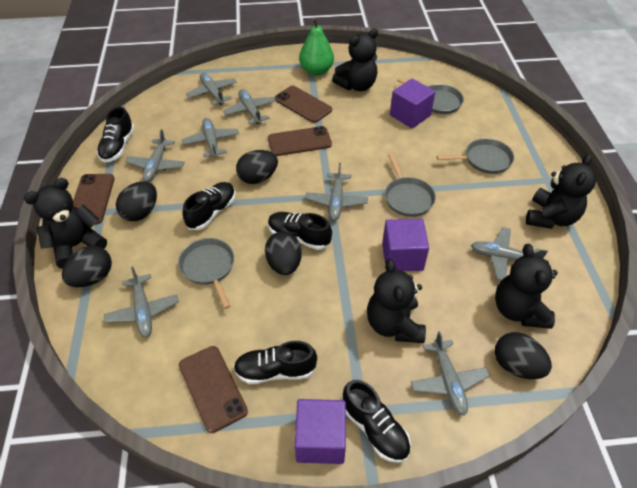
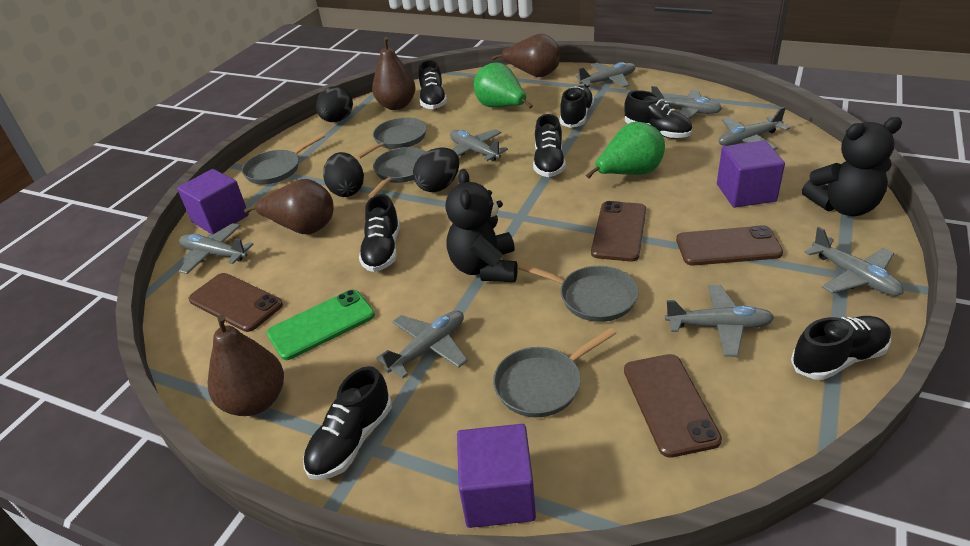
black egg: [62,246,112,287] [116,181,157,221] [236,150,278,184] [265,231,302,275] [495,332,552,379] = 5 -> [316,86,353,122] [323,152,364,197] [413,148,459,192] = 3
black shoe: [97,107,134,163] [182,182,236,230] [233,341,317,384] [268,212,332,250] [343,380,411,463] = 5 -> [303,366,392,480] [359,194,400,272] [418,60,447,109] [533,114,566,177] [559,86,594,128] [624,90,692,139] [791,316,891,380] = 7
black teddy bear: [24,178,107,269] [332,28,378,91] [367,259,426,343] [495,244,558,329] [526,154,596,229] = 5 -> [445,169,518,282] [802,117,902,216] = 2
brown pear: none = 0 -> [208,315,284,416] [244,179,334,234] [372,37,416,110] [492,34,560,77] = 4
green pear: [299,18,334,76] = 1 -> [474,62,533,108] [586,122,665,179] = 2
green phone: none = 0 -> [267,290,375,360] = 1
grey pan: [178,238,234,309] [385,153,436,217] [397,78,464,114] [437,138,514,174] = 4 -> [242,134,325,184] [355,117,427,159] [368,147,426,198] [493,327,616,417] [517,263,639,322] = 5

